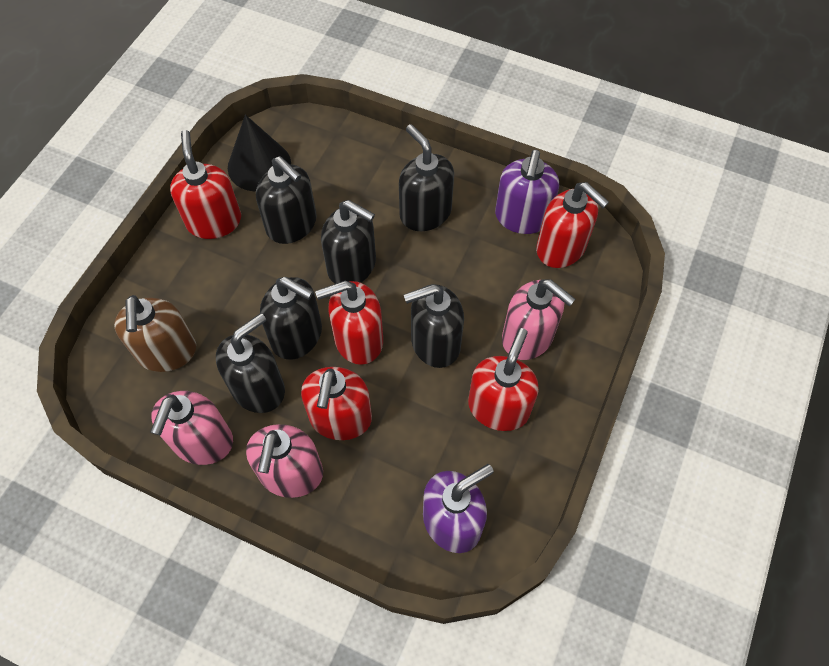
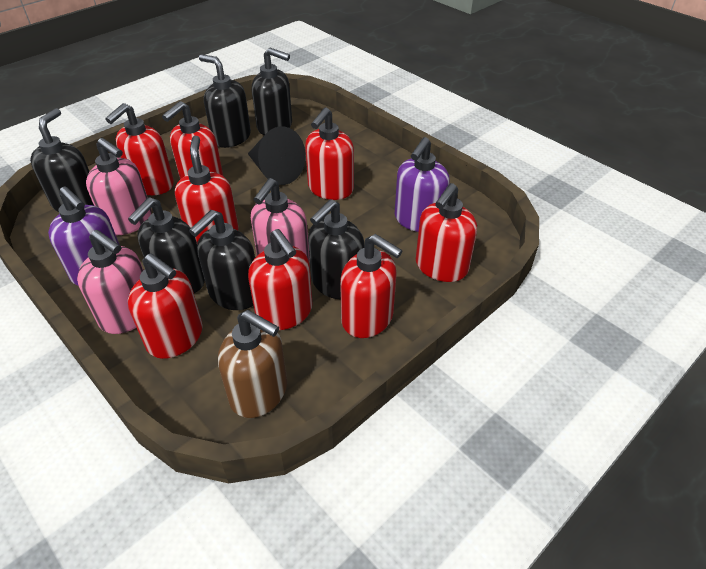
red soap dispenser: [170,130,241,239] [301,367,372,440] [315,281,383,365] [468,328,539,431] [536,182,609,268] = 5 -> [105,103,174,195] [128,253,203,359] [162,101,223,179] [175,136,239,243] [248,229,313,330] [305,107,354,200] [340,234,402,338] [416,183,477,282] = 8

